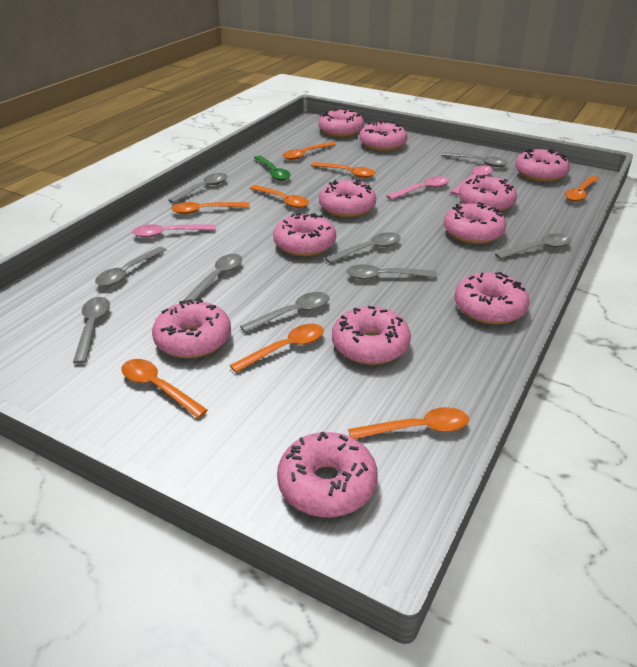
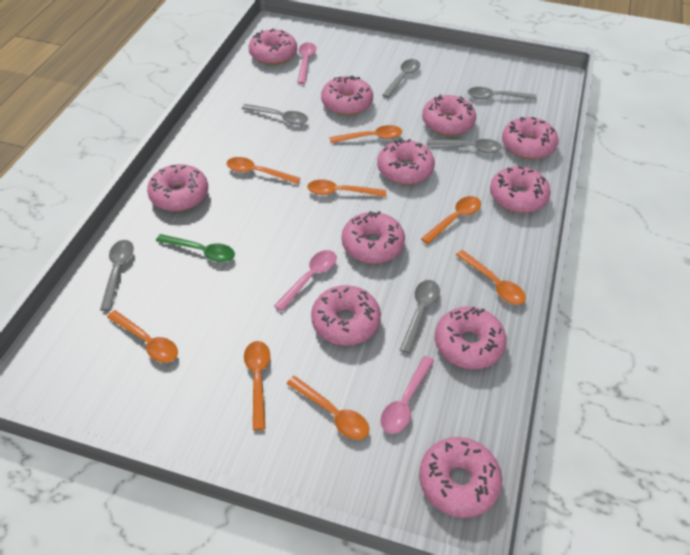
grey spoon: [73,297,110,364] [95,247,166,286] [168,173,227,203] [183,254,242,302] [240,292,330,333] [325,232,401,263] [346,264,437,280] [441,152,508,167] [495,234,572,259] = 9 -> [100,240,134,311] [242,104,308,125] [382,59,420,98] [400,280,440,354] [427,139,502,153] [468,87,537,100] = 6

